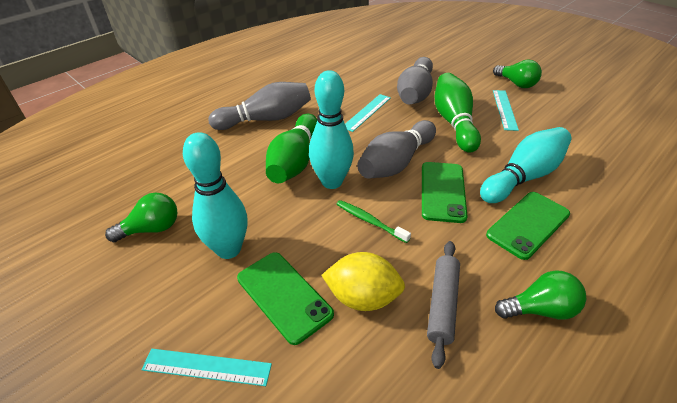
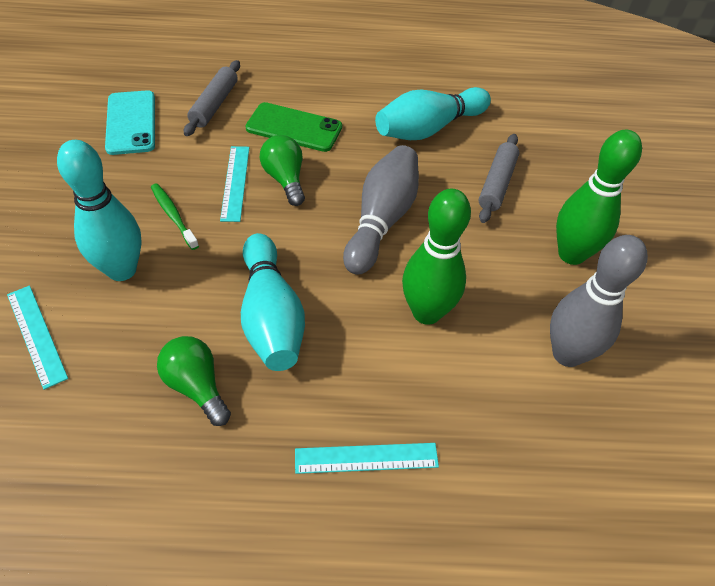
green light bulb: [105,193,178,242] [493,60,542,88] [495,270,586,320] = 3 -> [157,336,231,426] [260,135,305,206] = 2
green phone: [237,252,334,345] [422,162,468,223] [486,192,570,260] = 3 -> [246,102,342,152] = 1
grey bowling pin: [208,82,311,130] [357,120,436,179] [397,57,433,104] = 3 -> [343,145,419,275] [550,235,648,367] = 2
grey rolling pin: [427,241,460,369] = 1 -> [184,60,240,136] [479,134,519,223] = 2
turquoise phone: none = 0 -> [105,90,155,155] = 1
yellow lemon: [321,252,405,311] = 1 -> none = 0

